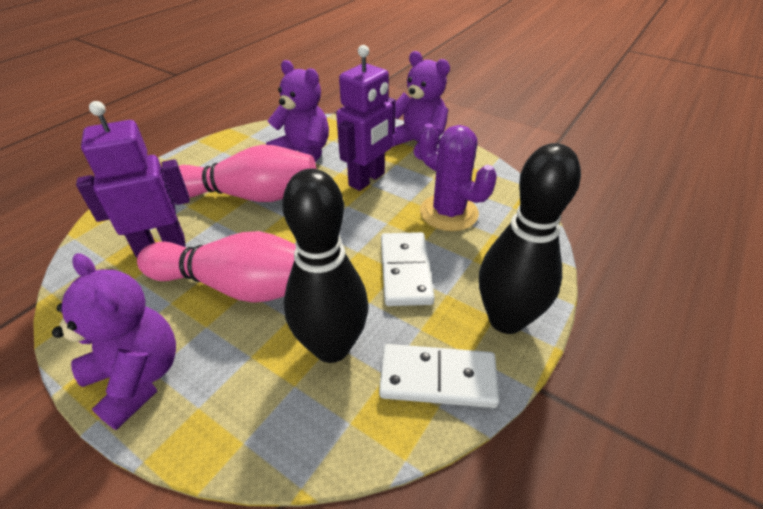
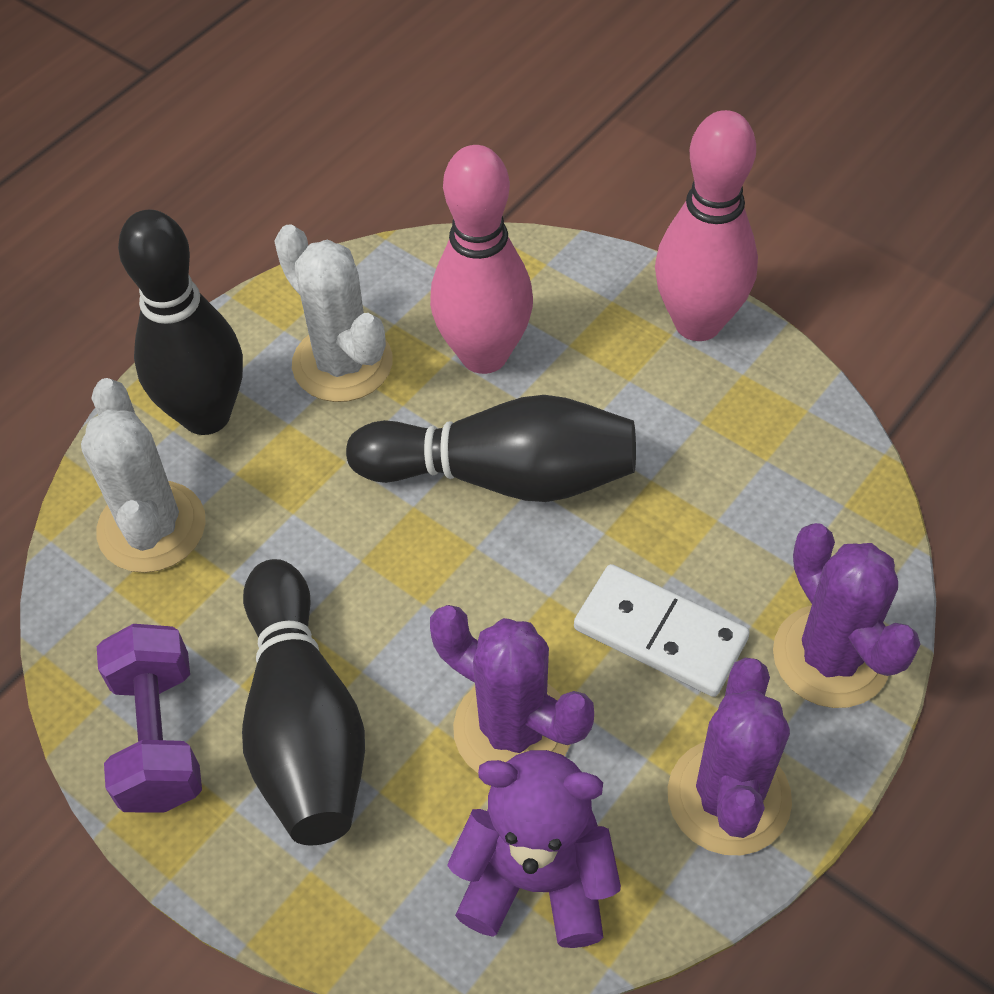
black bowling pin: [282,169,368,363] [479,143,581,334] = 2 -> [118,209,243,435] [242,559,365,845] [346,395,636,502] = 3
purple cactus: [419,123,497,231] = 1 -> [430,605,594,773] [668,658,792,855] [773,523,920,708] = 3
purple dumbbell: none = 0 -> [97,624,202,813] = 1
purple robot: [76,101,190,258] [336,45,396,191] = 2 -> none = 0
purple teddy bear: [52,253,176,430] [266,60,329,162] [392,51,450,160] = 3 -> [447,750,621,948] = 1
white cactus: none = 0 -> [81,378,206,573] [274,224,393,402] = 2
white domino: [379,344,500,408] [381,232,435,306] = 2 -> [574,564,750,697] = 1

